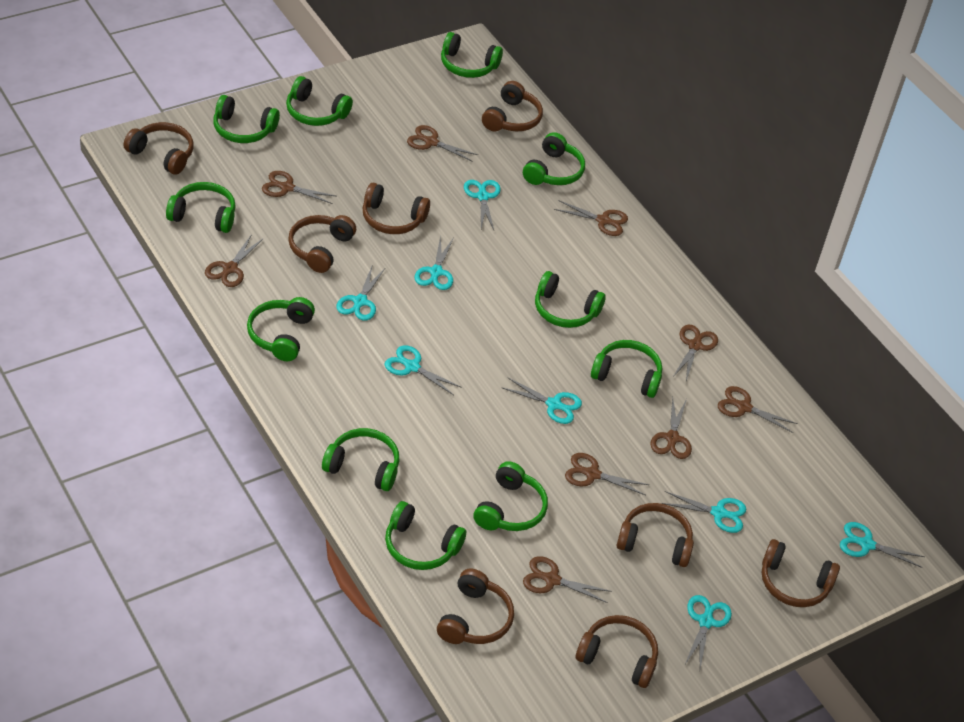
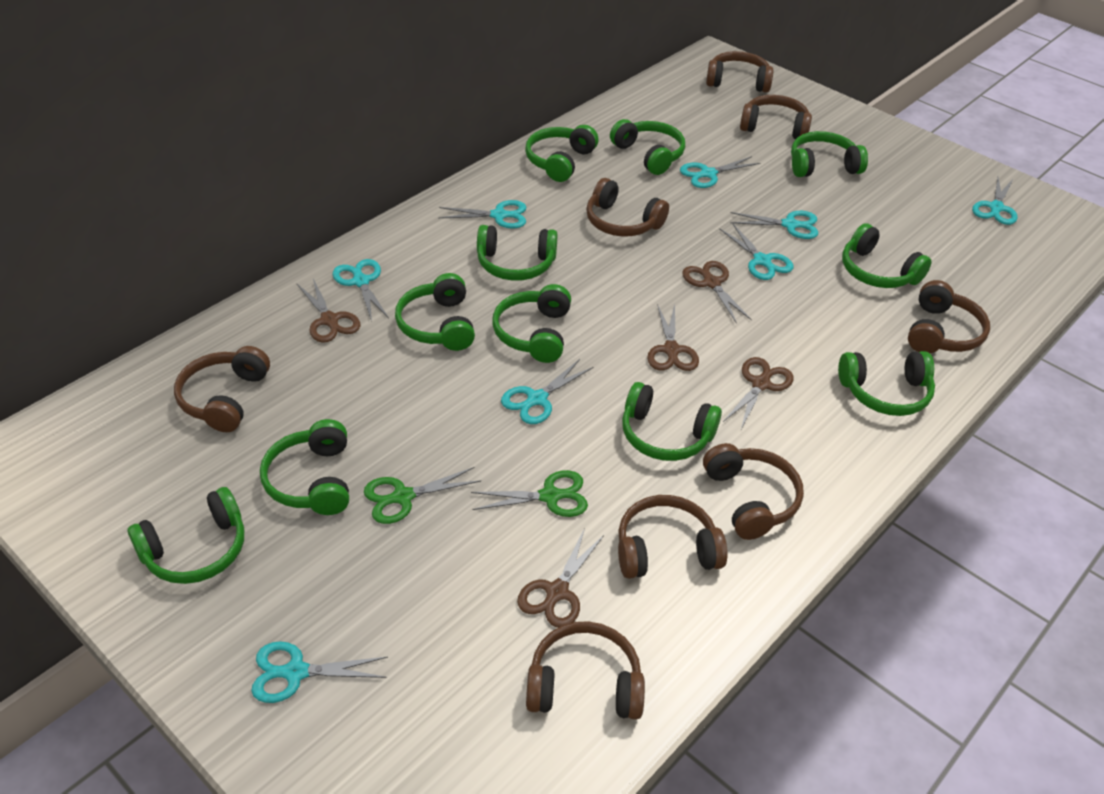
brown scissors: [205,234,264,287] [262,171,336,204] [407,125,478,162] [523,556,612,603] [554,200,628,236] [565,453,649,496] [650,397,692,459] [673,325,718,381] [718,386,798,433] = 9 -> [297,279,360,343] [517,528,604,628] [647,304,699,371] [682,261,752,324] [723,357,793,429] = 5
green scissors: none = 0 -> [364,467,481,524] [471,470,588,517] = 2

